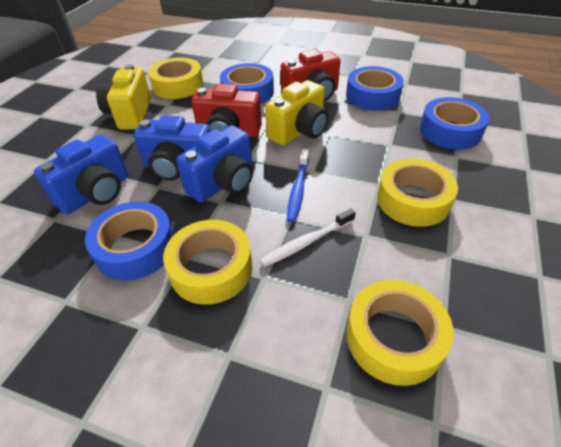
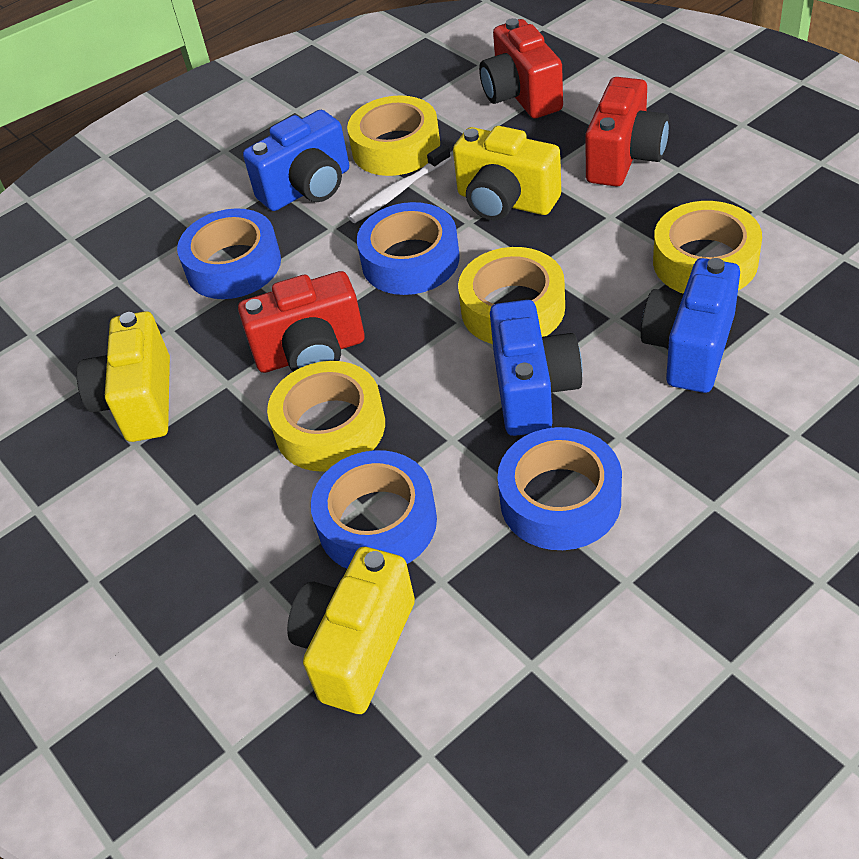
blue toothbrush: [287,149,309,222] = 1 -> none = 0
red camera: [191,84,262,137] [281,49,340,101] = 2 -> [238,271,365,373] [479,18,563,118] [585,77,669,187] = 3
yellow camera: [96,64,151,130] [265,80,328,146] = 2 -> [77,311,170,442] [287,547,415,714] [453,126,561,220] = 3

